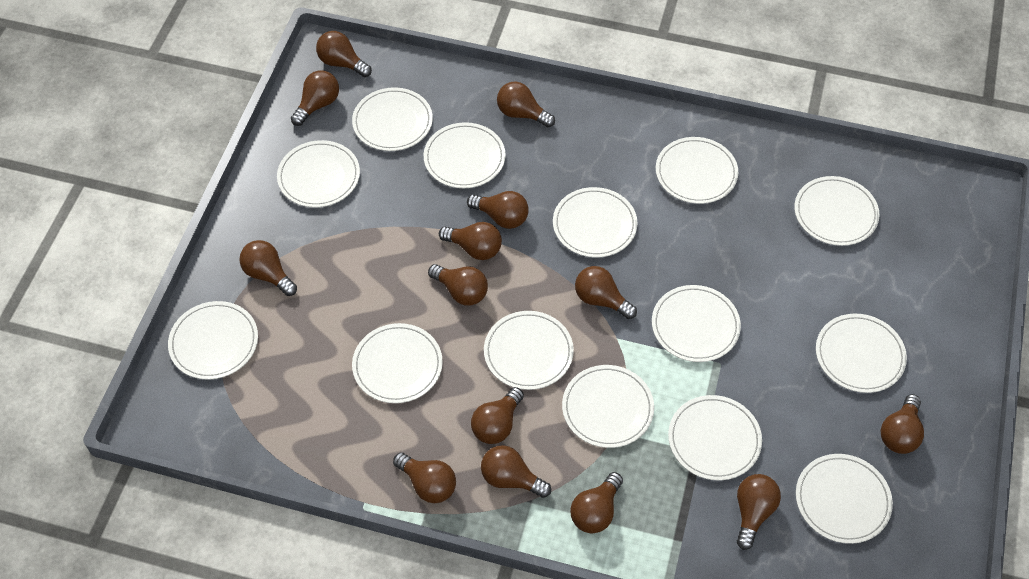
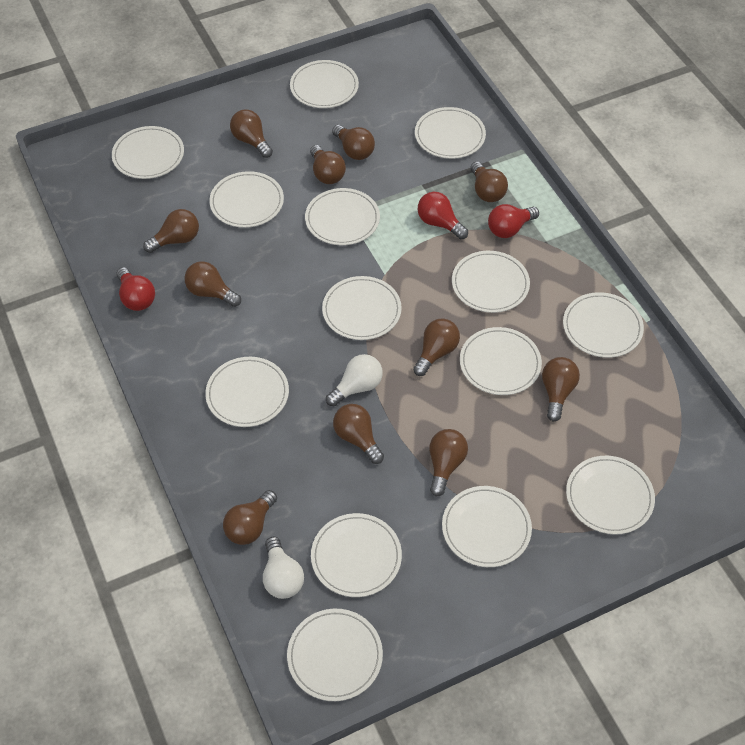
brown light bulb: [239,240,297,296] [291,70,339,126] [316,31,372,77] [393,452,456,503] [428,264,488,306] [439,222,502,260] [467,191,529,229] [471,387,524,444] [481,445,551,498] [497,82,555,127] [570,472,623,533] [575,266,637,319] [737,474,781,550] [881,394,924,454] = 14 -> [143,209,199,253] [184,261,241,307] [223,490,277,545] [230,109,273,158] [310,145,346,184] [332,125,375,160] [333,404,384,464] [413,319,460,376] [429,429,468,496] [470,161,508,202] [542,357,580,422] = 11
red light bulb: none = 0 -> [116,267,155,311] [418,192,468,239] [488,204,539,238] = 3
white light bulb: none = 0 -> [263,537,304,599] [326,354,383,406] = 2

